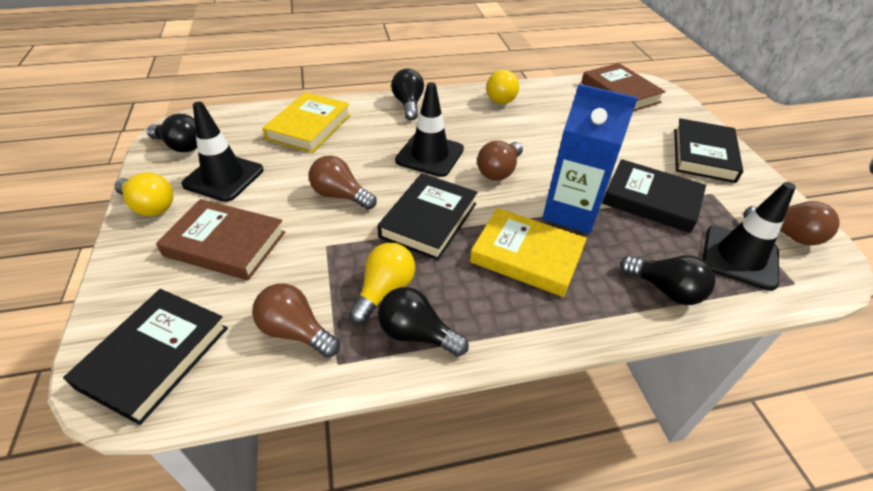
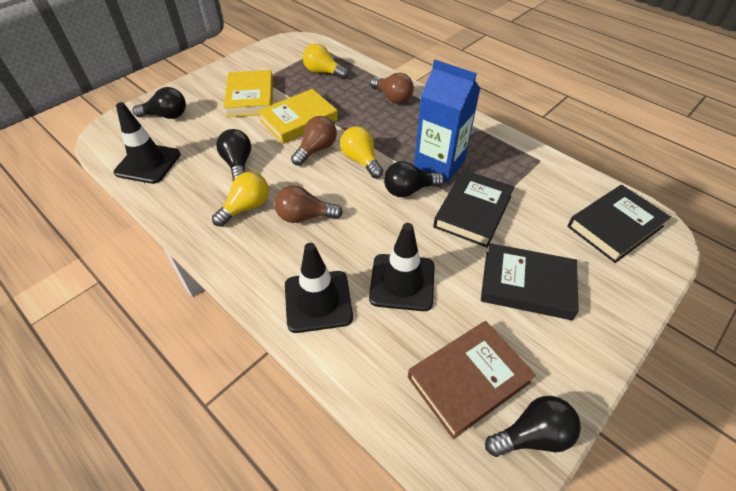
black book: [63,289,228,425] [377,173,478,260] [602,159,706,233] [674,118,743,183] = 4 -> [433,170,514,248] [481,243,579,320] [567,185,671,263] = 3
brown book: [156,199,285,280] [581,63,666,111] = 2 -> [408,321,536,439] = 1
brown light bulb: [252,283,340,358] [309,155,377,210] [477,141,523,181] [743,201,840,245] = 4 -> [274,185,343,223] [291,116,337,166] [370,73,414,104] = 3

